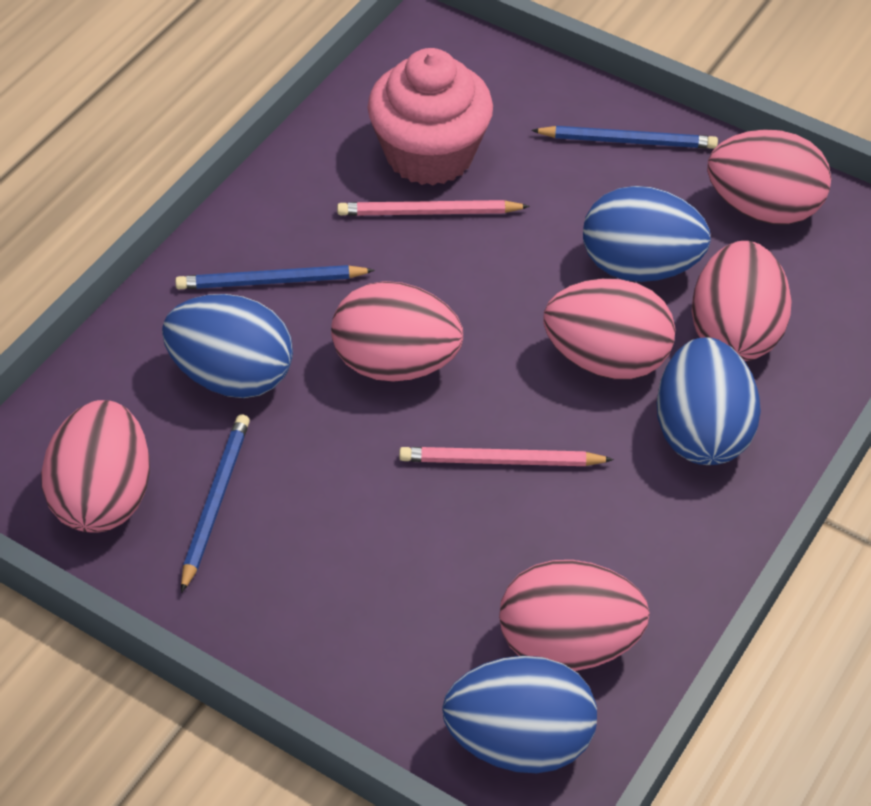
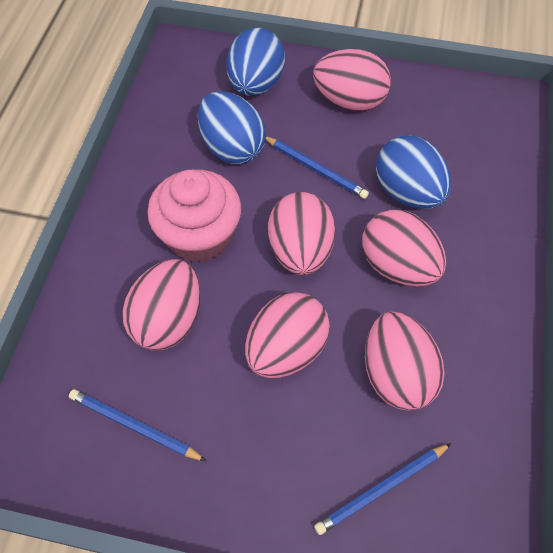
blue egg: [162,294,293,398] [442,656,597,773] [583,186,711,282] [657,337,761,465] = 4 -> [198,91,266,164] [226,28,285,96] [376,135,451,209] = 3
pink pencil: [337,200,530,216] [399,447,614,466] = 2 -> none = 0

